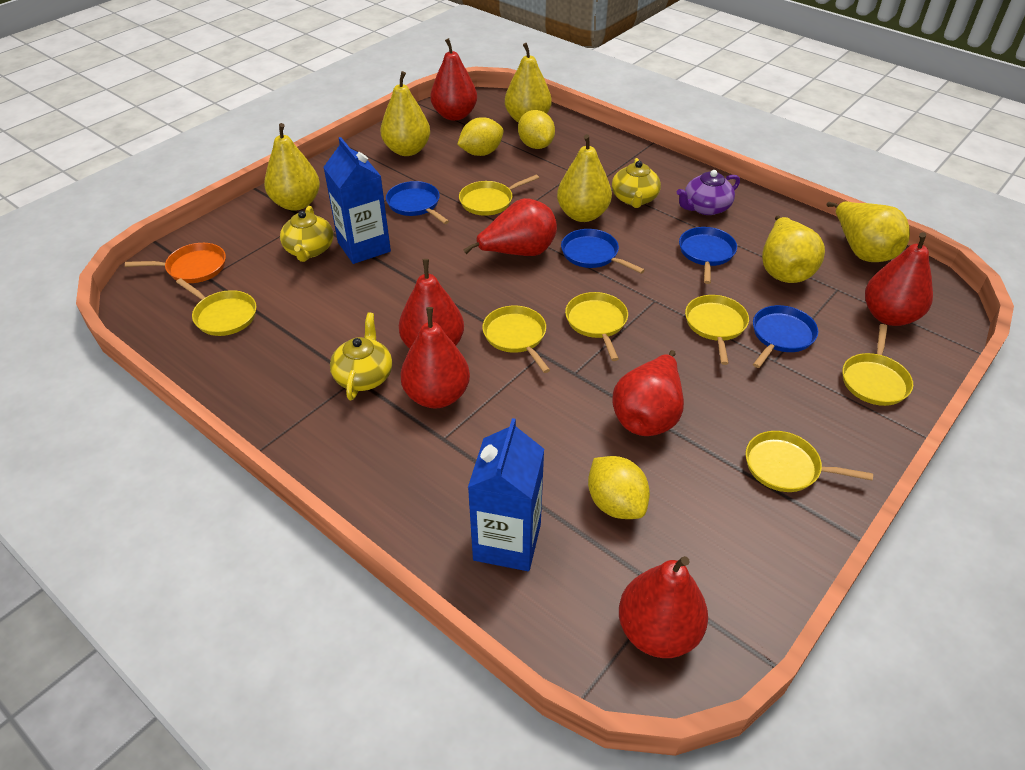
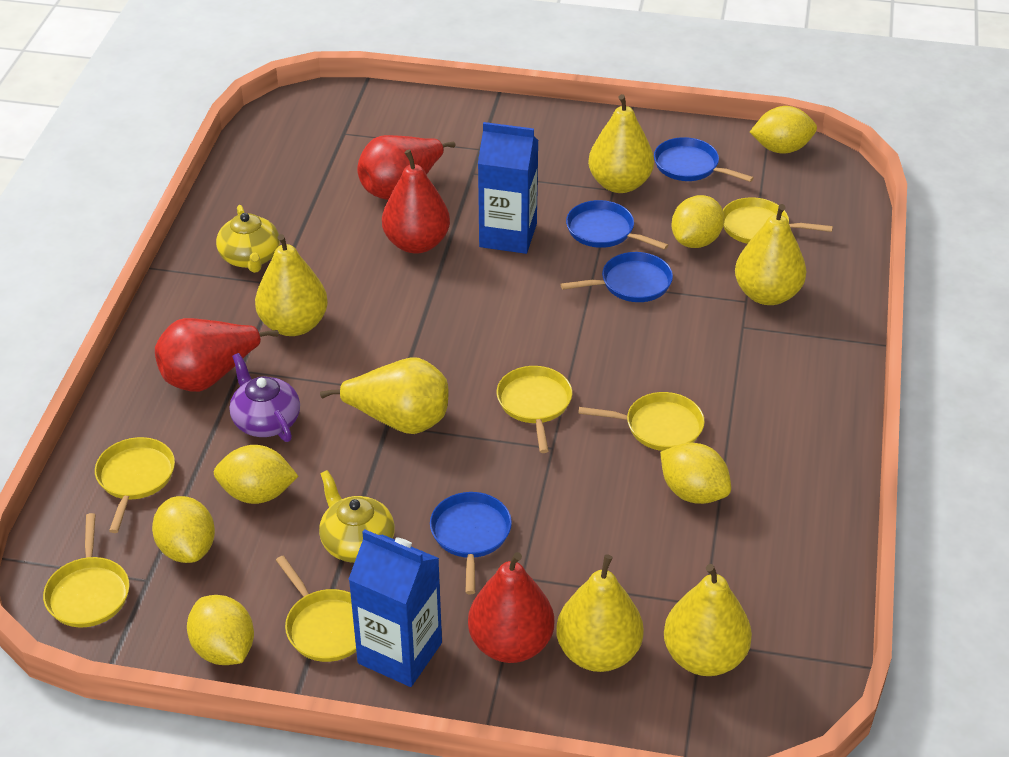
orange pan: [125,243,226,283] = 1 -> none = 0
red pear: [399,259,464,349] [400,307,470,408] [430,38,477,121] [463,198,557,256] [613,350,684,436] [619,556,708,658] [865,232,933,326] = 7 -> [155,318,279,392] [357,135,455,200] [382,150,450,254] [468,552,554,663] = 4
yellow lemon: [457,117,504,156] [518,110,555,149] [588,456,650,519] = 3 -> [152,496,215,563] [187,595,254,665] [214,445,298,504] [660,442,731,504] [671,195,724,248] [750,106,817,154] = 6
yellow pan: [176,278,257,336] [459,175,539,216] [482,306,550,373] [565,292,628,361] [685,295,749,365] [746,431,873,492] [842,324,913,406] = 7 -> [43,513,129,627] [95,437,175,533] [276,556,356,662] [497,366,572,453] [578,392,705,451] [723,197,833,244] = 6
yellow teapot: [280,206,333,262] [330,313,392,400] [612,158,661,208] = 3 -> [216,205,280,273] [319,470,395,563] = 2

